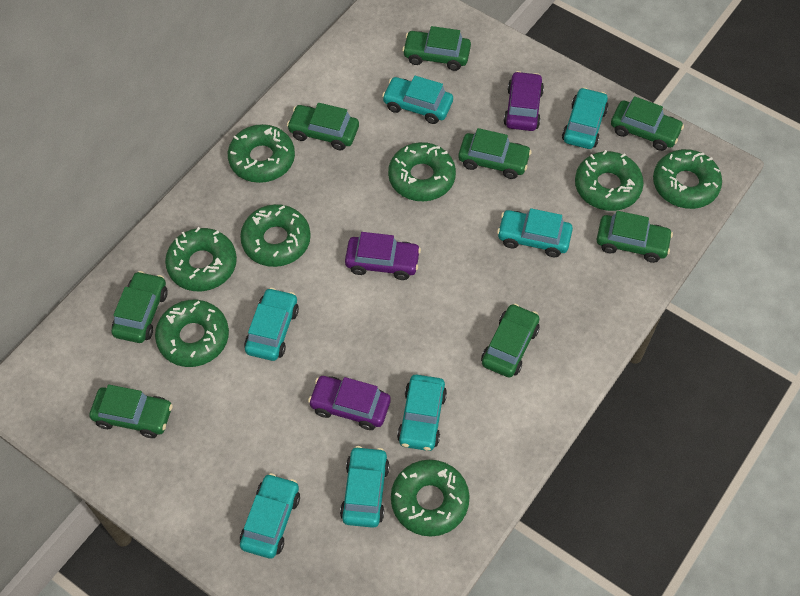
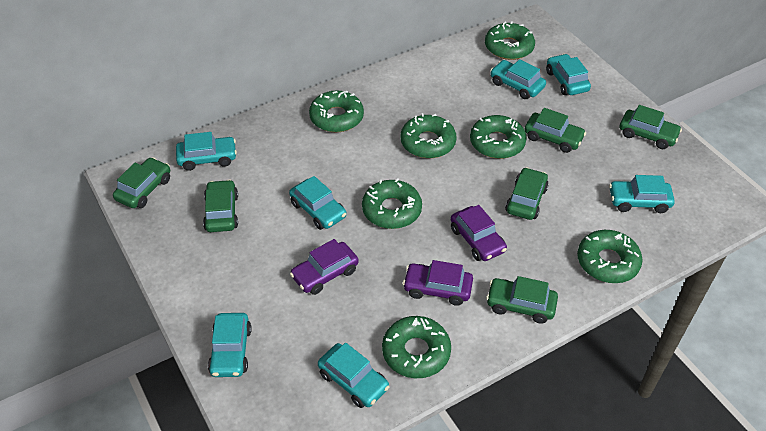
green car: [89,384,173,438] [111,271,168,343] [287,103,359,150] [402,26,471,71] [458,128,532,179] [481,304,540,378] [597,211,673,263] [611,96,684,151] = 8 -> [113,157,170,208] [203,180,238,232] [486,276,558,324] [505,167,548,220] [524,108,586,153] [620,105,682,149] = 6
green donut: [155,300,229,367] [165,227,237,291] [228,124,295,183] [240,204,311,267] [388,142,456,201] [391,460,470,537] [575,150,644,211] [653,149,722,209] = 8 -> [309,90,364,132] [362,178,422,229] [382,316,451,378] [400,113,457,158] [470,115,526,159] [485,21,535,60] [577,230,642,283] = 7

